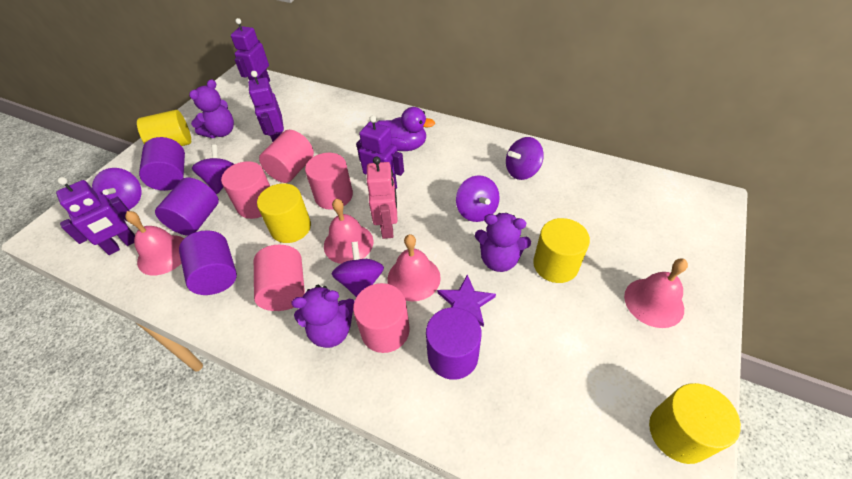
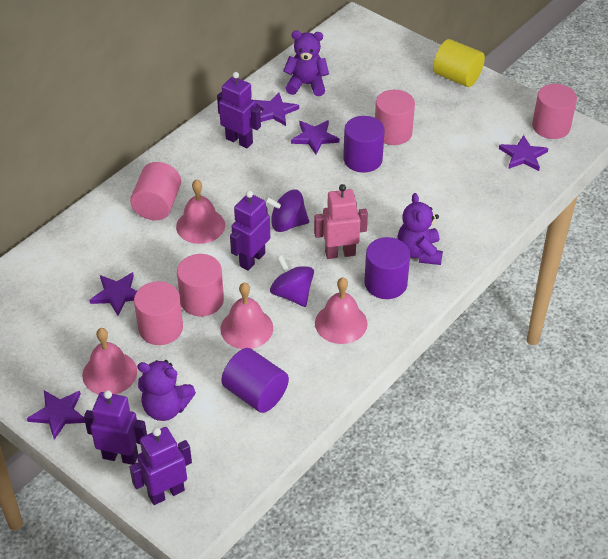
purple cylinder: [139,137,185,191] [155,177,219,236] [179,230,237,295] [426,307,482,380] = 4 -> [221,348,289,413] [343,116,385,172] [364,237,410,299] = 3
purple duck: [376,107,435,151] = 1 -> none = 0
purple spinning top: [92,168,141,210] [192,145,234,194] [332,242,384,297] [456,175,500,222] [506,137,544,180] = 5 -> [265,189,309,232] [270,255,314,307] = 2
purple star: [437,274,496,327] = 1 -> [27,390,85,440] [90,272,137,316] [254,92,299,126] [291,120,339,155] [499,135,548,171] = 5
yellow cylinder: [137,110,191,146] [257,183,311,243] [533,218,590,283] [649,383,741,464] = 4 -> [433,39,485,87] = 1

